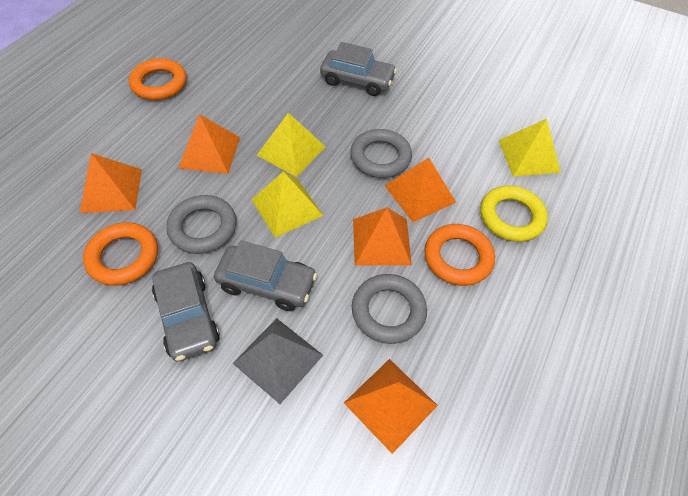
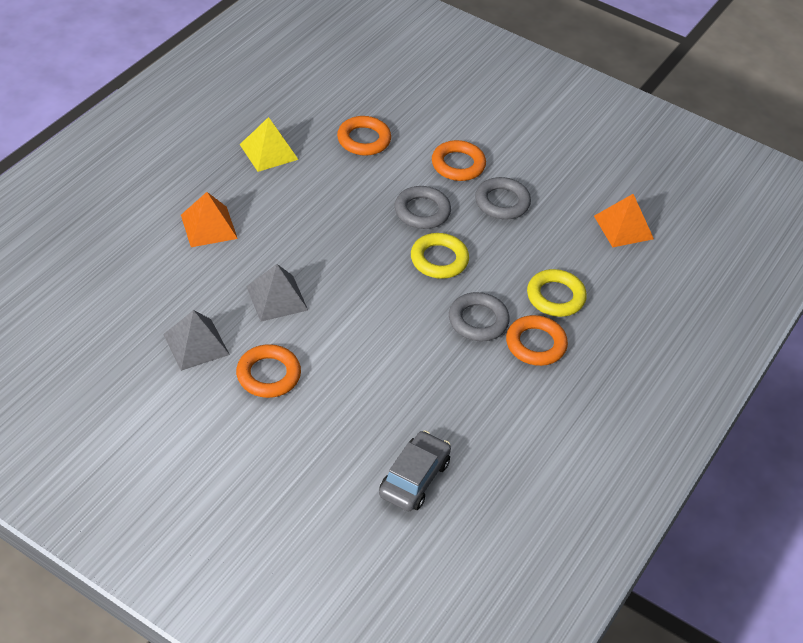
grey car: [152,262,220,361] [214,241,317,311] [320,42,397,96] = 3 -> [379,430,451,511] = 1
grey pyramid: [232,318,323,404] = 1 -> [163,310,230,371] [246,264,308,322] = 2
orange pyramid: [80,153,142,213] [179,114,240,174] [344,359,438,454] [353,207,412,266] [385,158,456,222] = 5 -> [181,192,238,247] [594,194,654,247] = 2
orange ring: [83,222,158,286] [129,58,187,100] [424,224,495,286] = 3 -> [236,344,301,398] [337,116,391,156] [432,140,486,181] [506,315,568,366] = 4
yellow pyramid: [252,171,323,238] [257,113,326,177] [498,119,561,177] = 3 -> [240,117,299,172] = 1
yellow ring: [480,185,548,242] = 1 -> [411,233,469,279] [527,269,587,317] = 2

